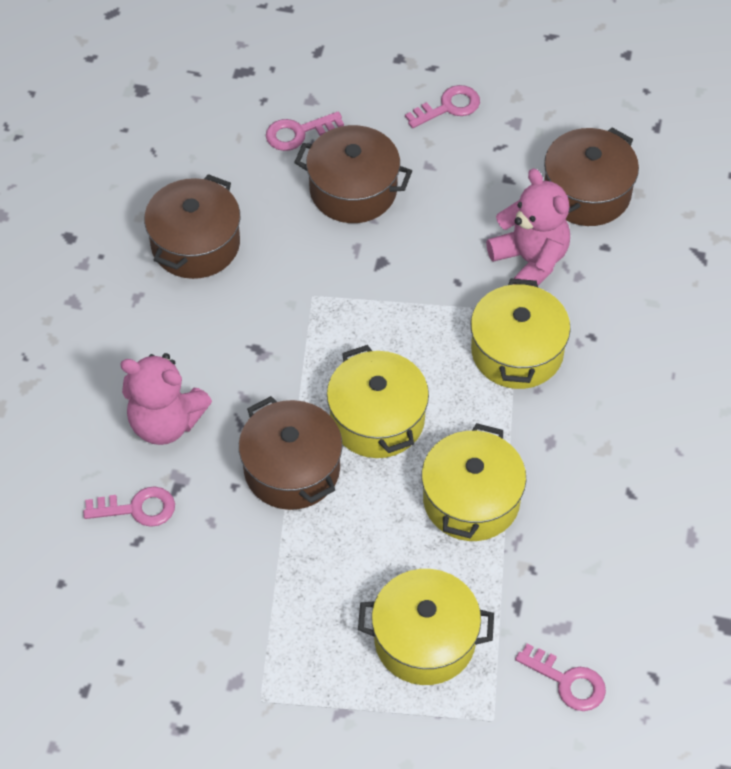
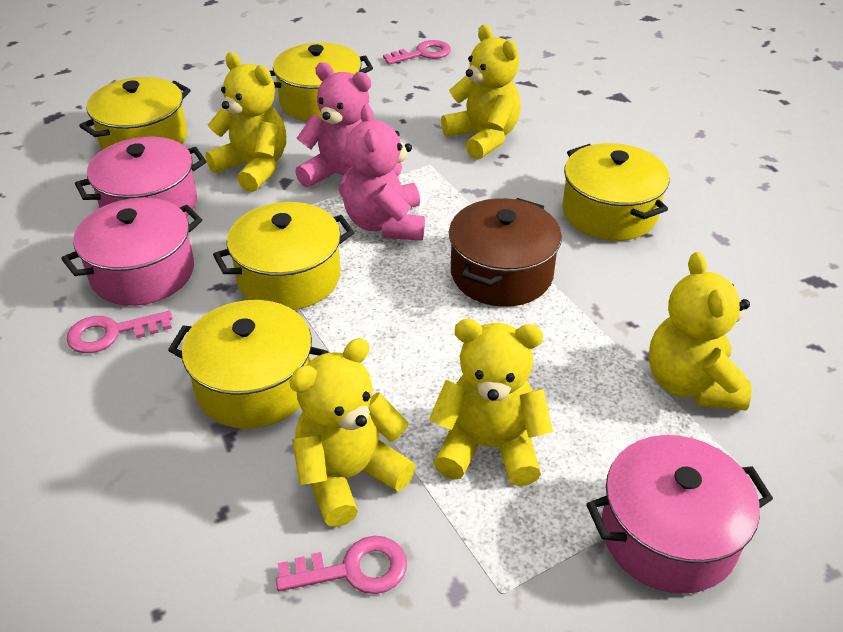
brown pot: [144,174,240,279] [239,396,343,510] [294,125,412,223] [544,128,639,226] = 4 -> [449,198,562,307] = 1
pink key: [83,486,175,527] [266,111,344,151] [405,85,480,128] [515,644,606,711] = 4 -> [66,311,172,353] [276,536,407,594] [383,40,451,64] = 3
pink pot: none = 0 -> [61,198,202,306] [75,137,206,217] [586,435,773,594] = 3
yellow pot: [327,345,429,458] [358,569,494,685] [421,423,526,541] [471,279,571,389] = 4 -> [79,77,191,150] [168,300,329,429] [213,202,354,310] [270,43,373,121] [562,143,670,241] = 5
yellow teddy bear: none = 0 -> [205,52,286,192] [289,338,416,527] [429,319,553,486] [441,25,521,160] [649,252,752,411] = 5

